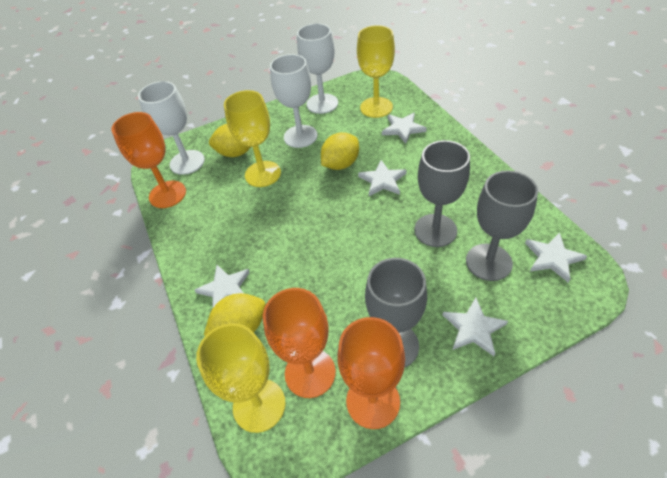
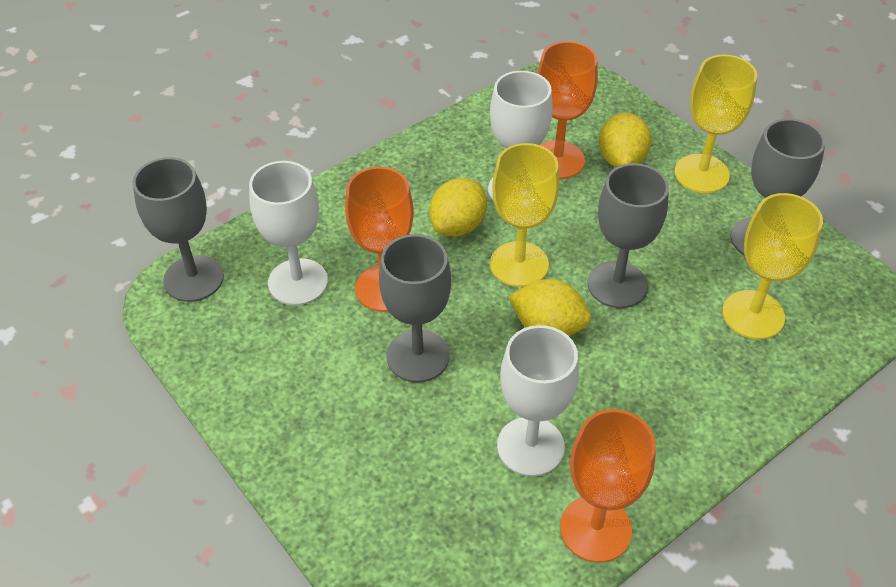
grey goblet: [365,258,427,368] [414,140,470,247] [466,170,538,281] = 3 -> [133,157,224,302] [379,234,451,382] [588,163,669,308] [731,119,825,256] = 4
white star: [195,265,250,307] [358,160,407,196] [382,113,427,144] [443,297,508,356] [525,232,587,283] = 5 -> none = 0

